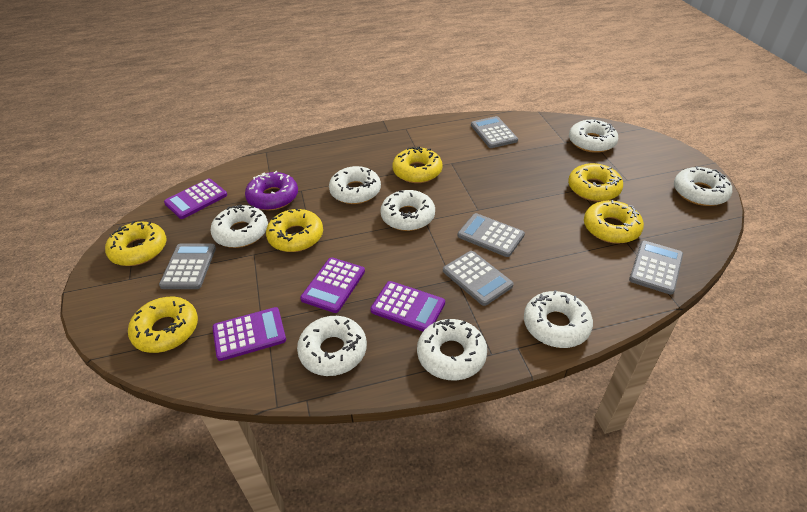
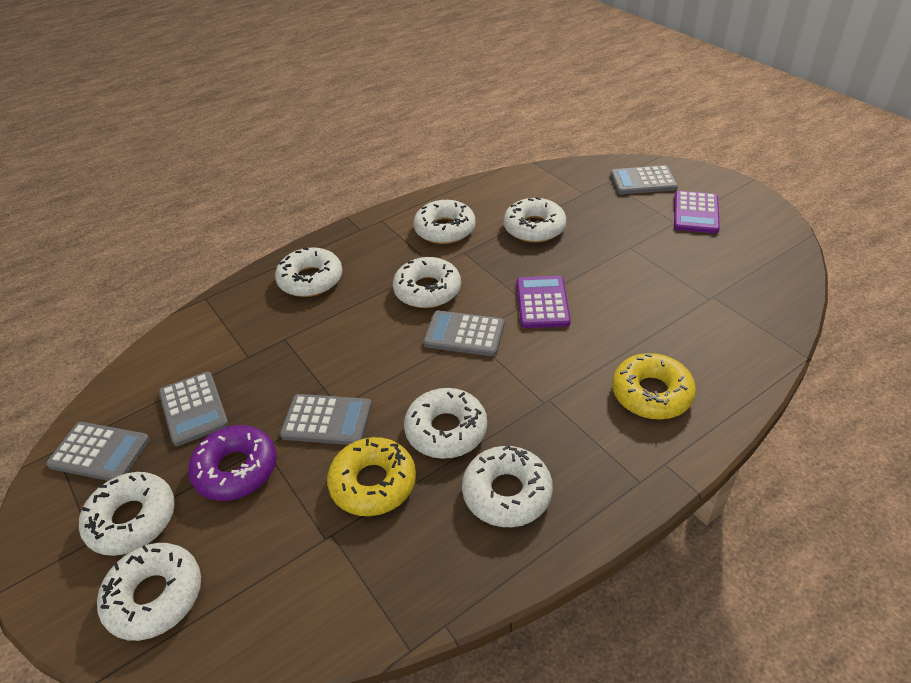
purple calculator: [164,178,227,219] [212,307,286,361] [300,257,365,313] [370,281,445,332] = 4 -> [517,276,571,328] [674,191,720,233] = 2
yellow donut: [105,221,166,266] [128,297,198,353] [266,208,323,252] [393,147,442,183] [568,163,623,202] [584,200,644,244] = 6 -> [327,437,416,516] [612,353,696,420] = 2

